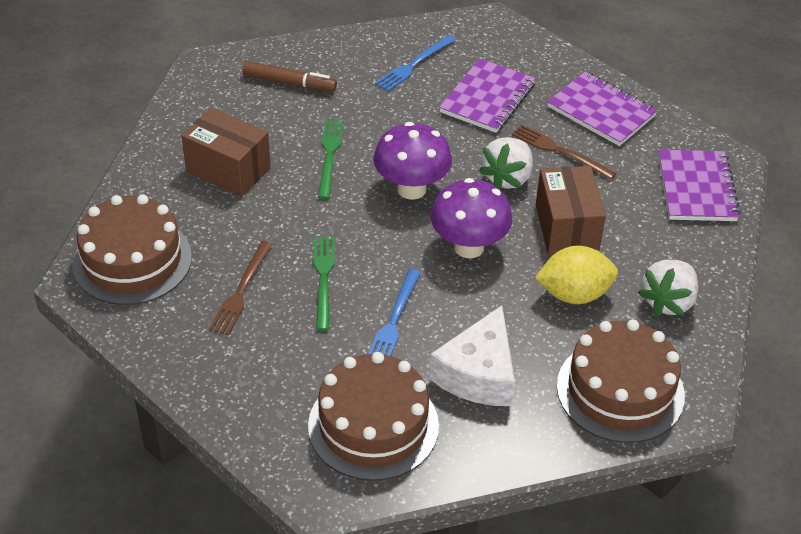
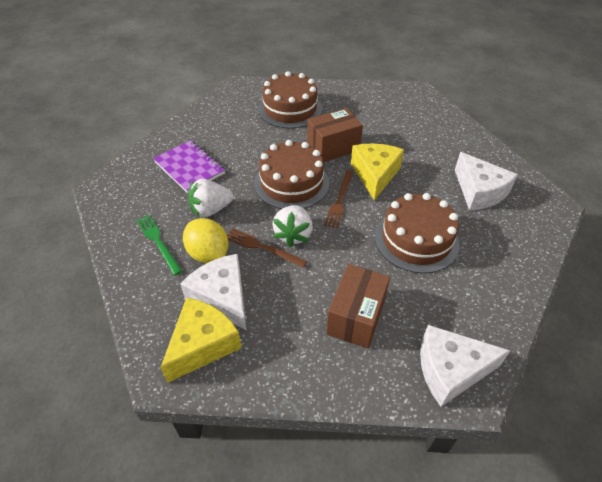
blue fork: [368,269,421,356] [375,35,456,92] = 2 -> none = 0
brown marker: [243,61,337,92] = 1 -> none = 0
green fork: [314,237,335,331] [318,120,344,199] = 2 -> [136,215,182,275] = 1
purple mushroom: [373,122,452,200] [431,178,512,258] = 2 -> none = 0
purple notebook: [439,58,536,133] [547,72,658,146] [659,150,741,221] = 3 -> [153,140,225,193] = 1
white cheese: [429,305,515,406] = 1 -> [180,254,246,330] [420,325,510,407] [455,152,518,210] = 3
yellow cheese: none = 0 -> [160,298,242,383] [351,143,404,200] = 2

